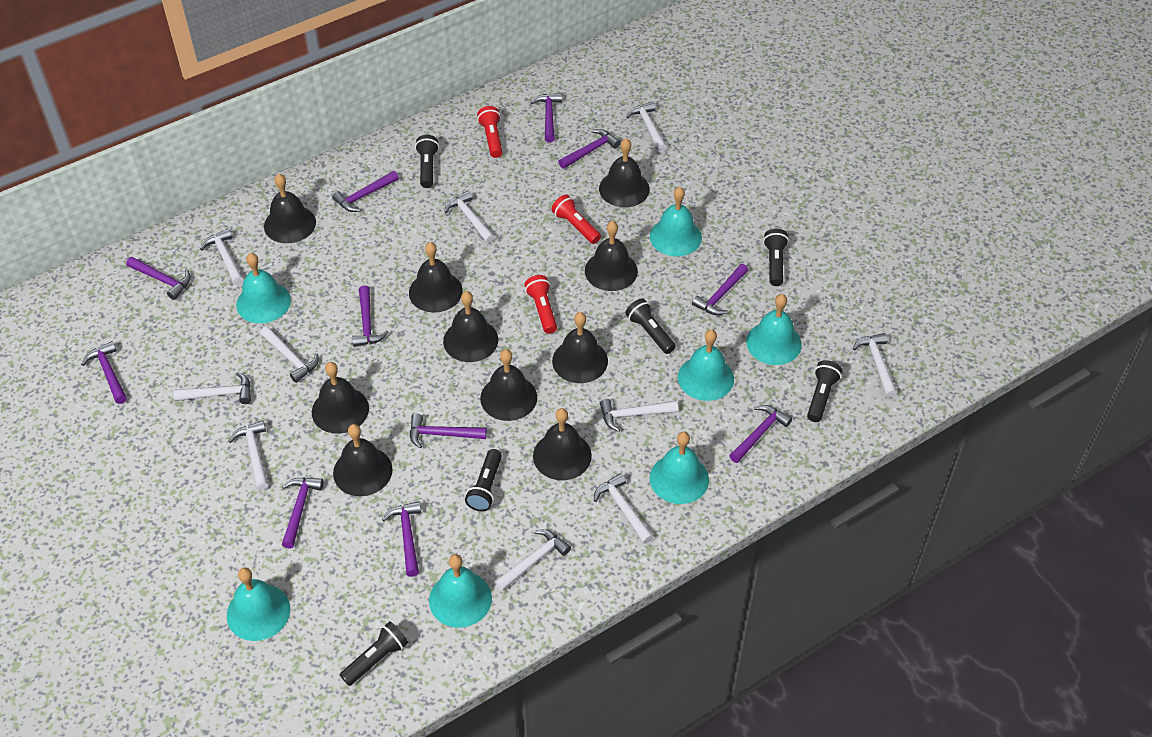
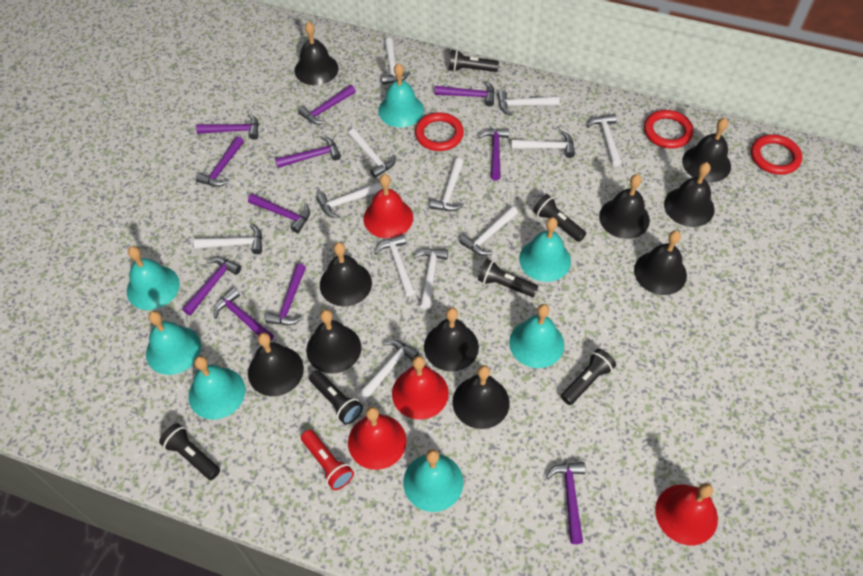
red bell: none = 0 -> [348,406,406,470] [363,174,413,238] [392,356,449,420] [655,483,718,545] = 4
red flashlight: [477,106,503,158] [524,275,557,334] [551,195,601,244] = 3 -> [301,430,354,490] = 1
red ring: none = 0 -> [415,112,464,151] [644,110,693,149] [751,134,802,175] = 3
white hammer: [174,372,251,404] [200,228,244,285] [228,420,268,490] [260,327,319,383] [445,191,495,243] [495,529,571,591] [594,473,653,544] [600,399,678,432] [626,102,667,152] [853,333,897,397] = 10 -> [194,225,262,254] [316,182,383,218] [348,128,396,178] [357,340,419,402] [375,235,415,296] [381,38,410,84] [413,249,448,310] [430,158,464,211] [460,206,518,255] [498,90,560,116] [511,131,575,158] [587,114,622,166] = 12

